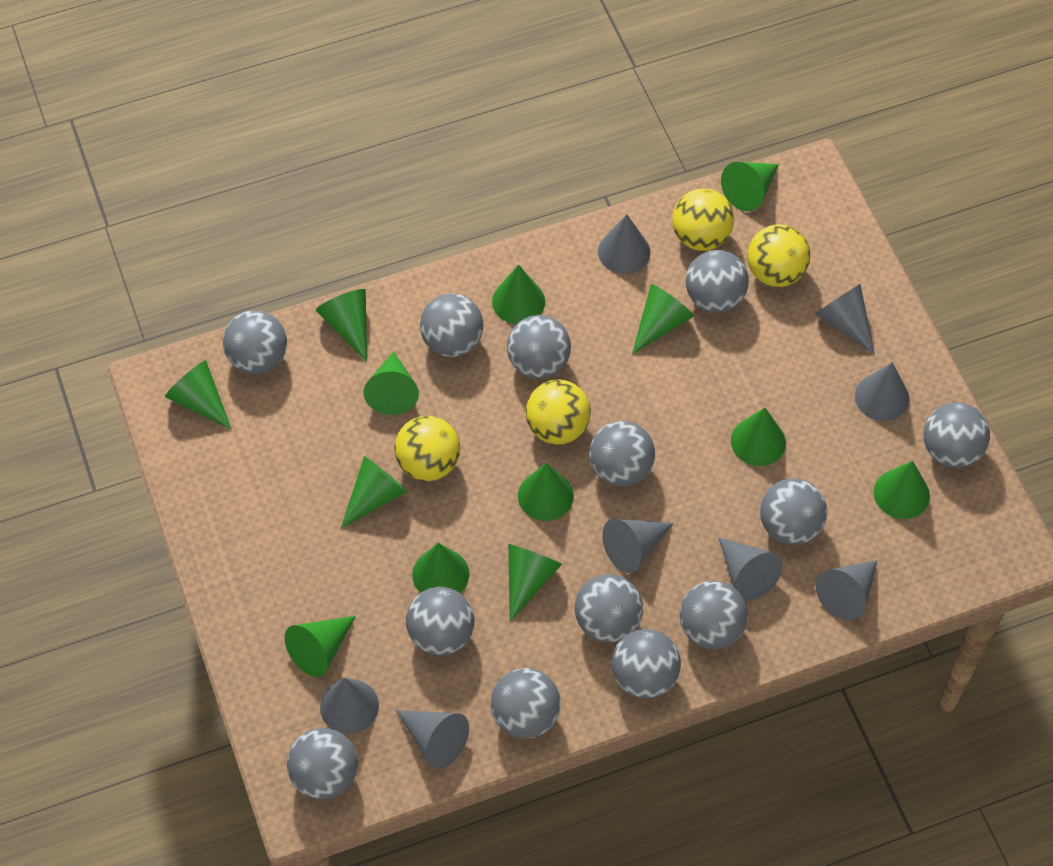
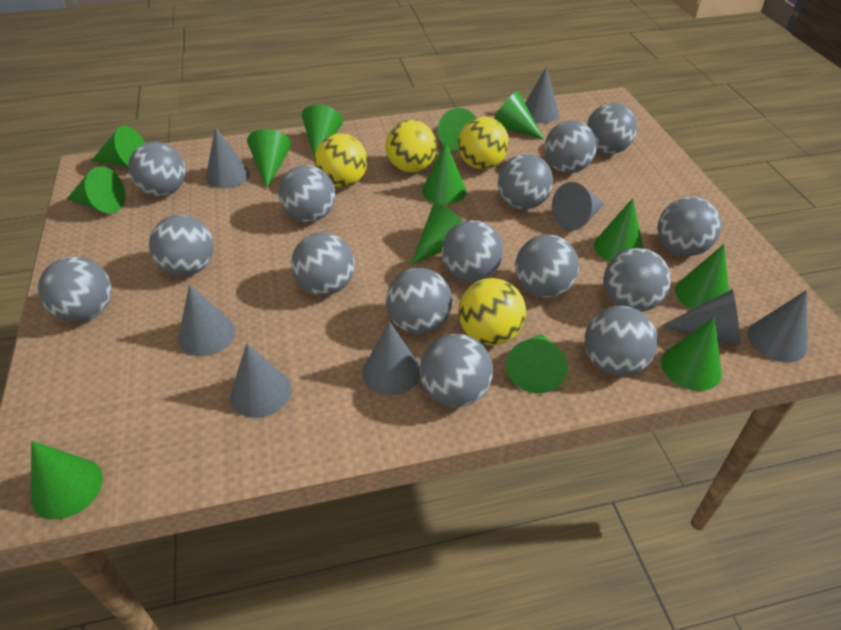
grey ball: [223,310,287,374] [287,728,358,799] [406,587,474,656] [420,293,483,357] [491,668,560,738] [507,315,571,379] [575,574,643,642] [589,421,655,487] [611,629,681,698] [679,581,748,649] [686,250,749,313] [760,478,827,545] [923,402,990,468] = 13 -> [38,257,111,322] [128,142,186,197] [149,215,214,276] [279,165,335,222] [291,232,354,295] [386,268,452,334] [420,334,493,407] [442,220,503,282] [498,154,553,209] [515,234,579,298] [544,120,597,173] [585,306,658,376] [587,103,637,154] [603,248,671,312] [658,197,721,256] = 15

